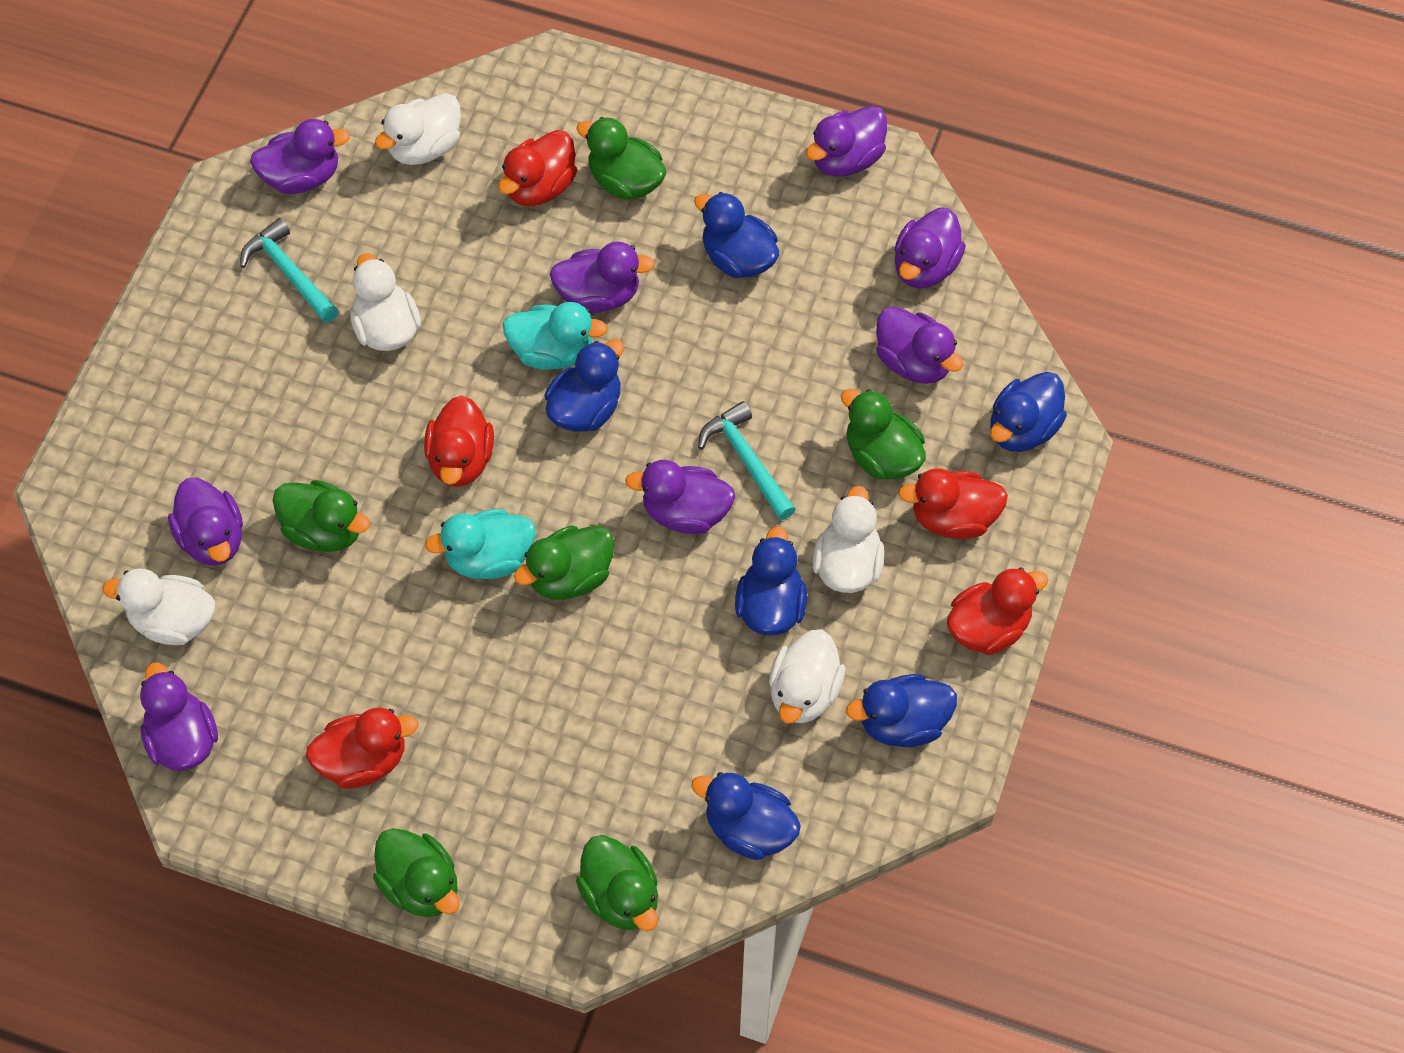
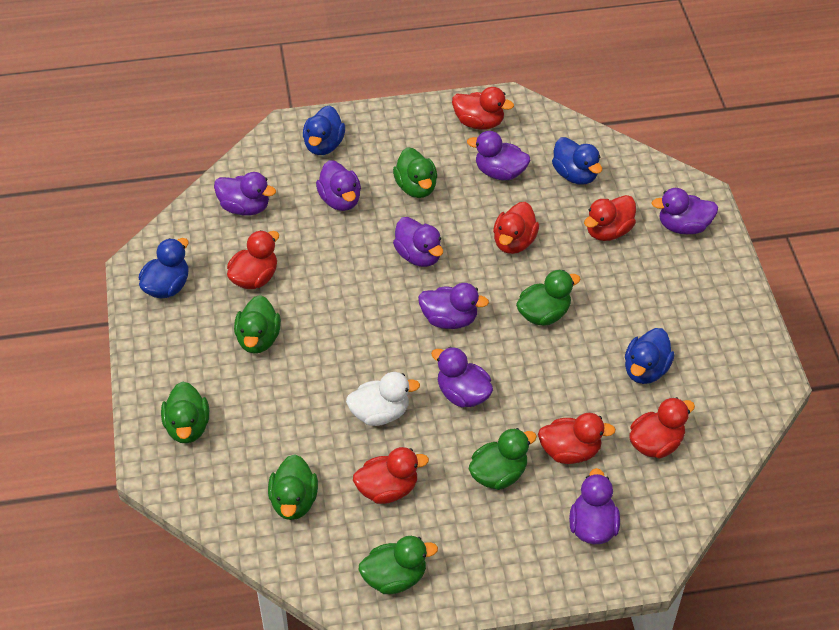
blue duck: [545,339,624,432] [692,772,801,860] [694,192,779,278] [735,526,807,636] [846,674,957,747] [990,372,1067,452] = 6 -> [139,238,189,299] [303,105,345,155] [552,137,602,185] [625,328,675,384] = 4
green duck: [272,480,370,552] [373,828,459,917] [514,525,614,600] [576,117,666,200] [576,835,658,931] [841,389,926,480] = 6 -> [161,382,209,443] [234,295,281,354] [268,454,318,520] [359,536,438,594] [393,147,437,198] [469,428,537,490] [516,270,580,326] = 7
red duck: [306,707,419,789] [424,395,494,487] [498,130,577,206] [898,468,1008,539] [947,567,1048,655] = 5 -> [227,230,279,289] [353,447,429,504] [452,87,514,130] [493,202,539,254] [538,413,616,464] [584,195,636,241] [629,397,695,459] = 7
turquoise duck: [425,509,535,579] [503,302,608,370] = 2 -> none = 0
turquoise hammer: [240,218,339,323] [698,401,796,520] = 2 -> none = 0
white duck: [102,569,215,645] [350,253,421,351] [375,93,461,165] [769,629,845,723] [812,486,885,593] = 5 -> [346,372,420,426] = 1

